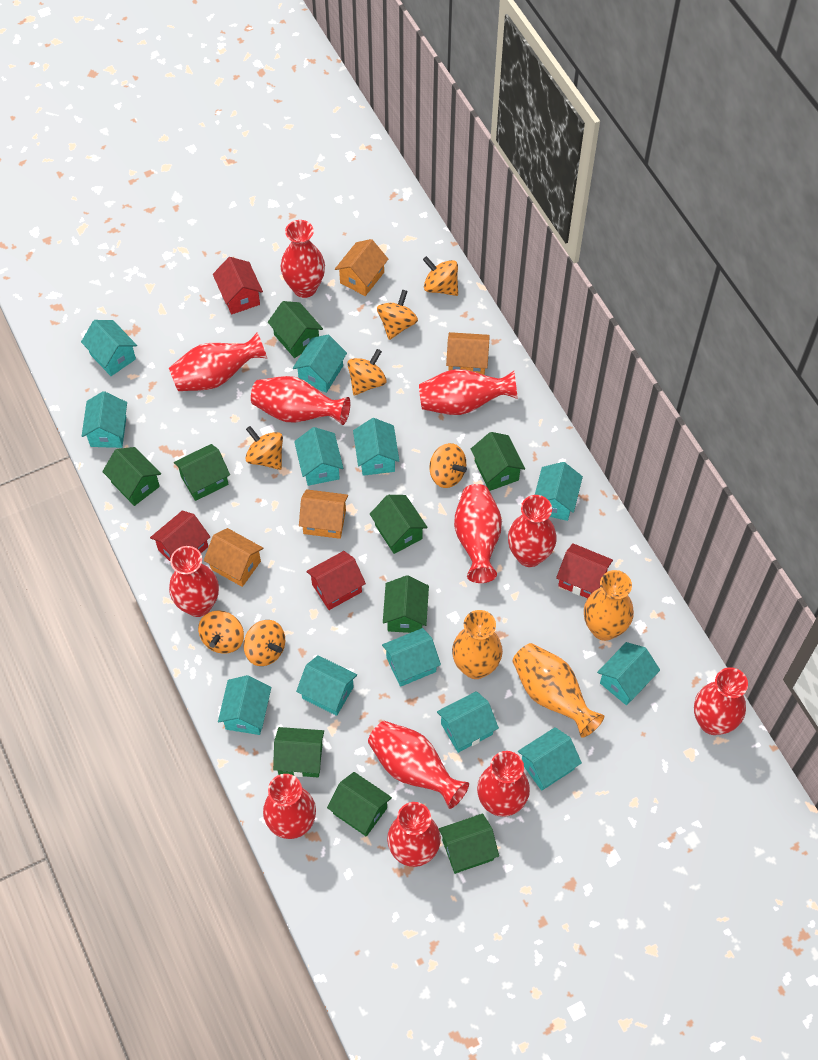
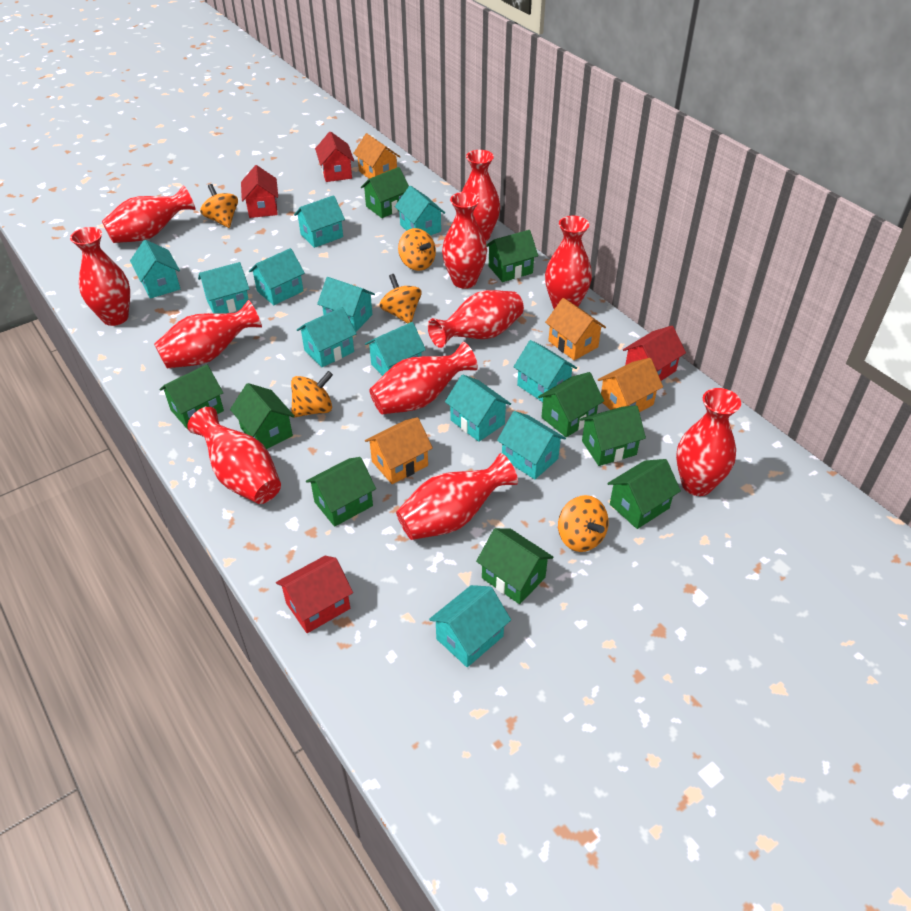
orange spinning top: [198,610,244,654] [243,620,285,666] [245,426,283,470] [347,349,387,395] [377,290,418,340] [423,256,458,296] [429,443,467,488] = 7 -> [200,184,238,228] [291,371,333,418] [379,274,422,324] [398,228,436,271] [558,495,609,552] = 5
orange vase: [452,610,503,679] [513,643,604,738] [584,570,634,641] = 3 -> none = 0
red vase: [169,333,268,391] [169,546,219,617] [251,376,350,425] [263,774,316,839] [281,220,325,298] [368,721,469,809] [387,802,441,867] [419,369,518,415] [454,484,502,583] [477,751,530,817] [508,495,557,567] [694,667,748,735] = 12 -> [70,227,130,326] [102,185,196,243] [154,300,262,368] [187,407,281,504] [369,342,478,415] [396,453,518,540] [428,290,524,348] [442,192,487,288] [462,150,500,241] [545,216,592,309] [676,388,741,496] = 11

